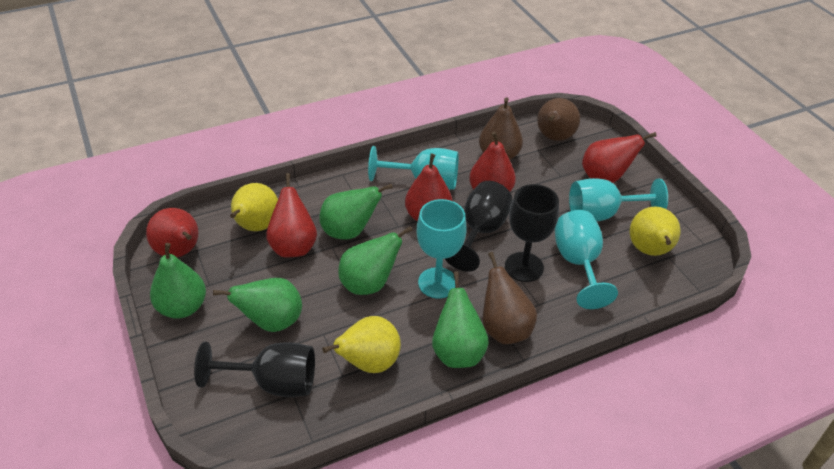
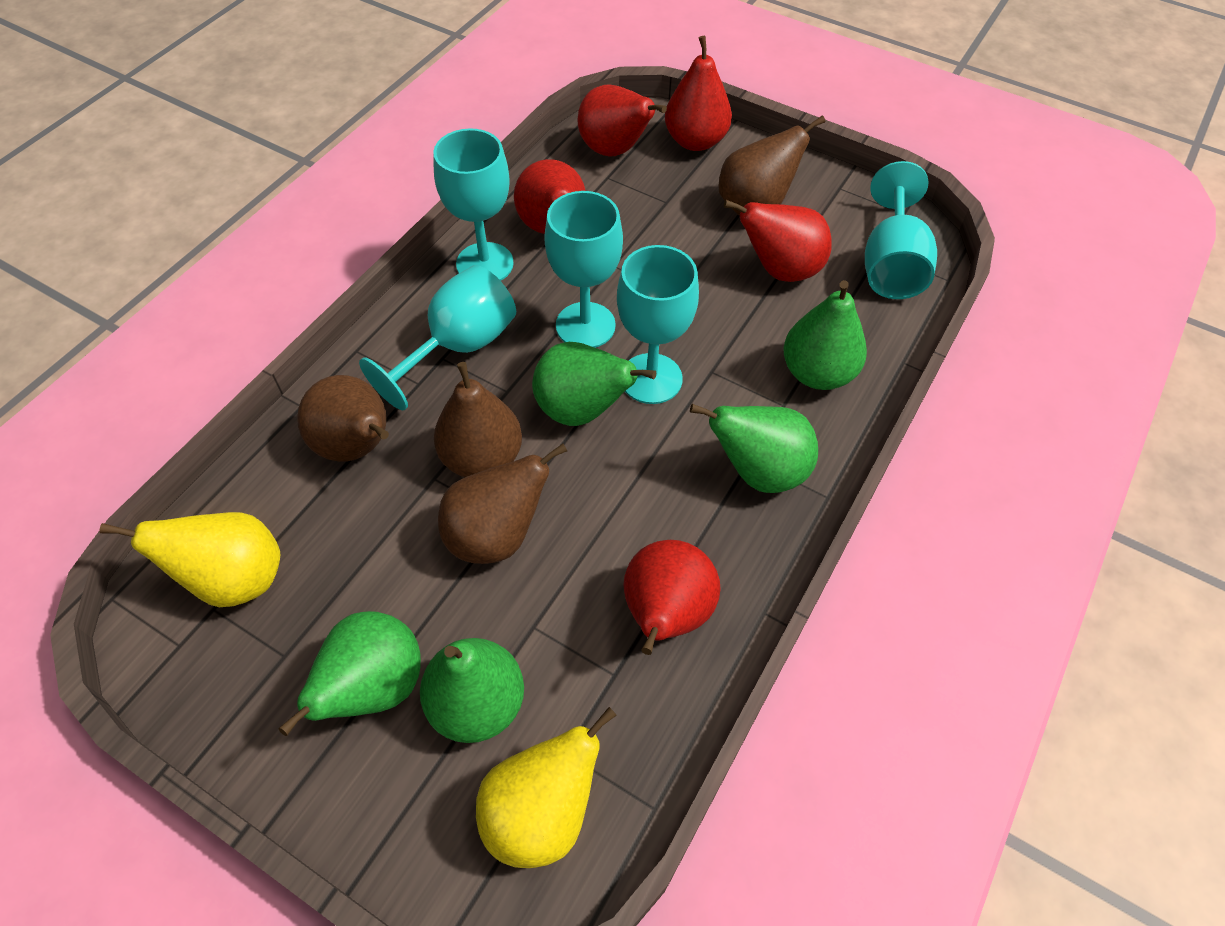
black goblet: [194,342,315,397] [445,181,512,272] [505,184,559,282] = 3 -> none = 0
brown pear: [479,97,523,160] [483,252,537,344] [537,98,580,141] = 3 -> [297,375,389,462] [434,362,522,477] [438,443,567,564] [719,116,825,216] = 4
turquoise goblet: [368,146,459,190] [417,199,467,298] [555,210,618,309] [569,178,668,221] = 4 -> [359,265,516,411] [433,128,514,281] [544,191,623,348] [617,245,699,404] [865,161,937,299] = 5
yellow pear: [230,183,278,231] [322,316,401,373] [630,207,680,256] = 3 -> [100,512,280,607] [476,707,617,868] = 2

